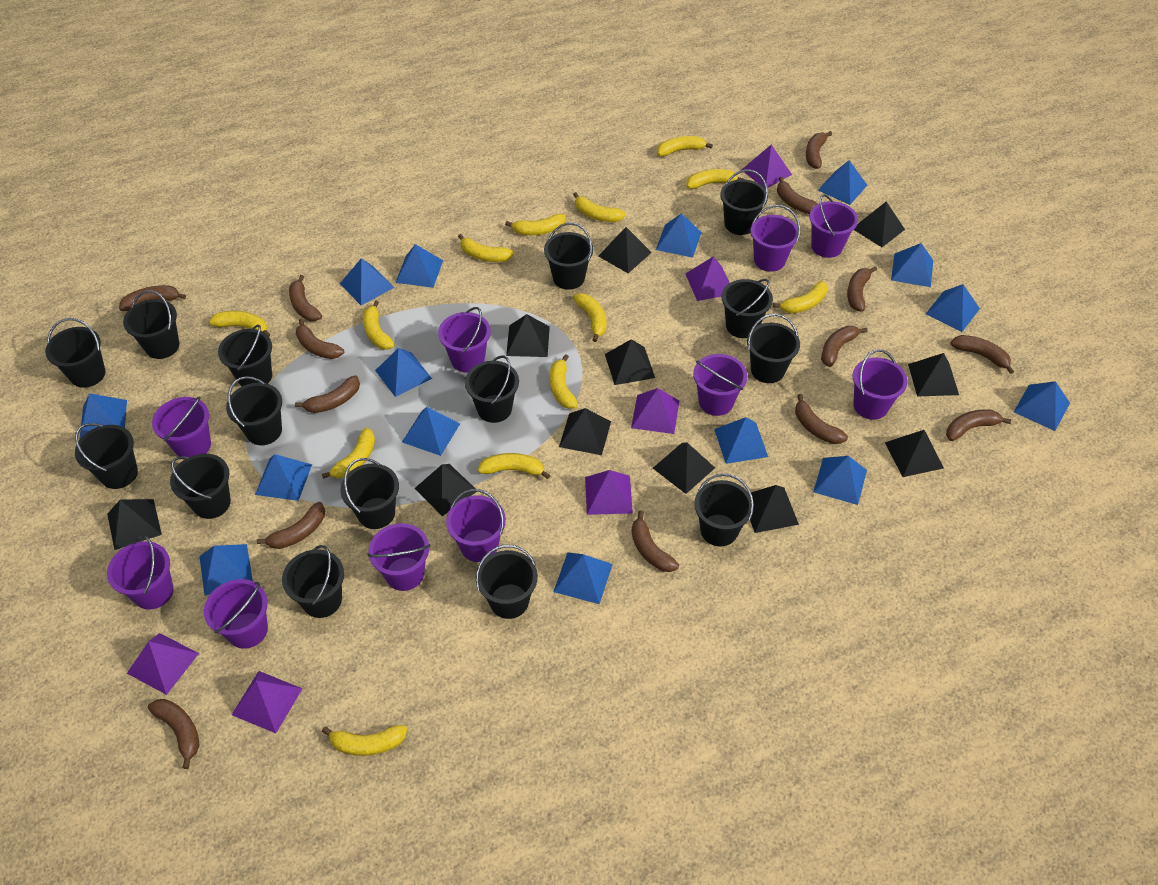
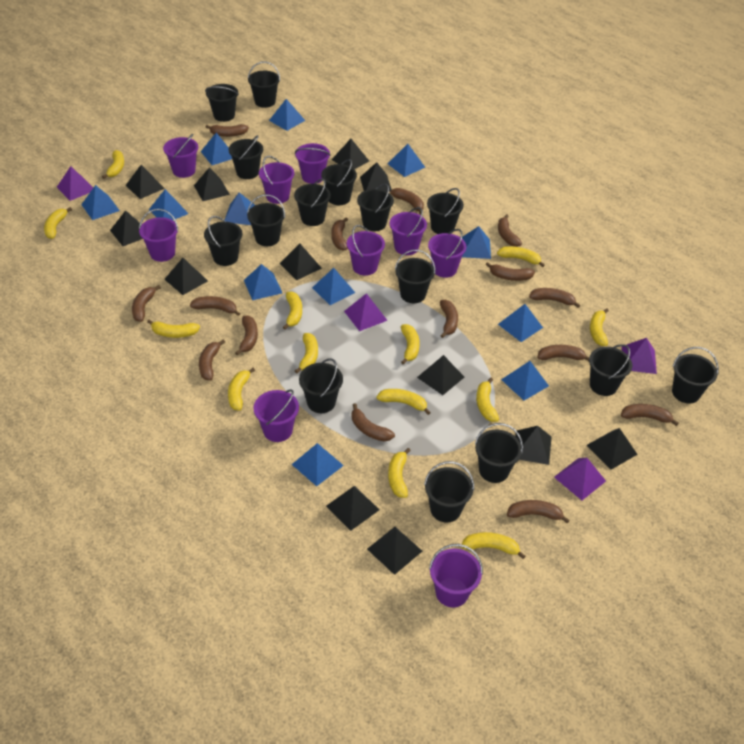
black pyramid: [107,499,162,550] [414,464,476,516] [506,314,550,357] [559,408,611,455] [598,227,652,273] [605,339,655,385] [653,442,715,494] [750,485,799,533] [854,202,905,247] [885,430,944,477] [908,353,959,397] = 11 -> [110,210,143,246] [125,165,165,199] [164,258,208,295] [194,168,230,201] [280,244,322,280] [326,486,379,531] [331,139,369,169] [360,162,392,192] [367,527,422,575] [417,355,464,395] [515,426,552,465] [587,428,638,470] = 12
blue pyramid: [80,393,127,439] [199,544,253,596] [255,454,312,501] [340,258,394,306] [375,348,432,397] [395,244,443,288] [402,407,460,456] [553,552,613,604] [656,213,702,258] [714,417,768,464] [813,456,867,505] [818,160,867,205] [891,243,933,287] [926,284,980,332] [1014,381,1070,431] = 15 -> [81,185,120,220] [149,189,189,220] [201,133,232,165] [225,193,255,225] [244,264,282,300] [269,99,306,131] [292,443,344,486] [312,268,355,305] [388,144,426,177] [462,226,491,259] [498,304,543,342] [501,361,549,401] = 12
brown banana: [119,285,186,311] [148,699,200,769] [256,502,325,549] [289,275,322,321] [295,376,360,413] [296,319,344,359] [632,511,679,572] [777,177,818,214] [795,394,848,444] [806,131,832,169] [821,326,868,367] [847,267,877,312] [946,409,1011,441] [950,335,1014,374] = 14 -> [132,285,161,322] [190,296,240,316] [199,339,225,380] [206,124,249,137] [235,315,258,355] [331,218,348,251] [352,403,395,441] [390,188,424,215] [440,300,458,338] [485,262,535,281] [498,214,522,247] [507,500,570,523] [529,288,580,308] [537,345,589,361] [621,404,679,426] = 15
purple bucket: [107,536,173,610] [152,396,211,460] [204,579,268,649] [368,523,430,591] [438,307,491,373] [446,489,506,562] [693,354,748,416] [751,205,800,272] [809,194,858,258] [853,349,908,420] = 10 -> [139,209,178,262] [163,134,198,178] [254,389,299,442] [259,156,294,204] [295,143,331,184] [347,225,385,276] [390,207,427,255] [428,229,466,278] [429,544,483,607] = 9
purple pyramid: [127,633,199,695] [232,671,303,733] [585,470,633,515] [631,388,679,434] [686,256,730,301] [742,145,792,188] = 6 -> [57,166,93,201] [344,293,388,331] [554,458,606,500] [622,338,657,374] = 4

